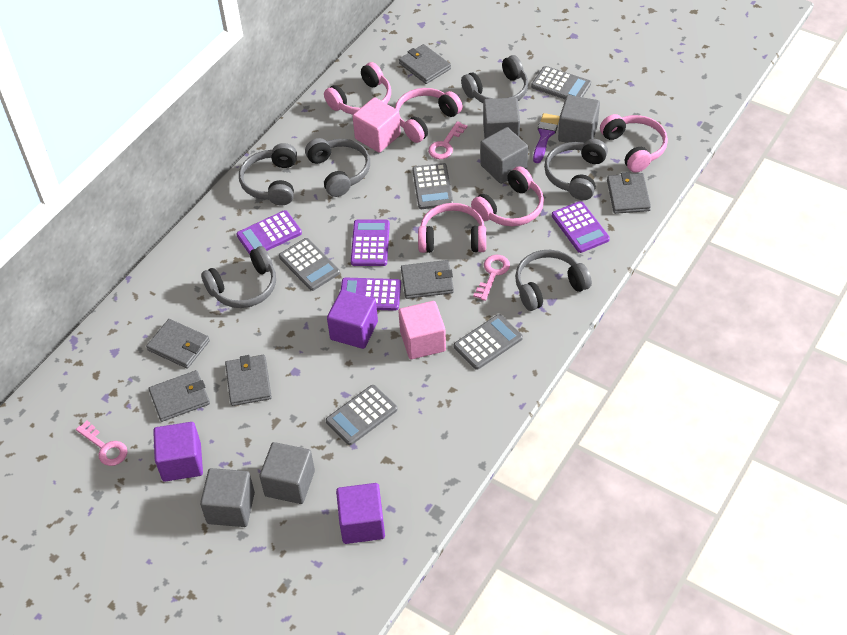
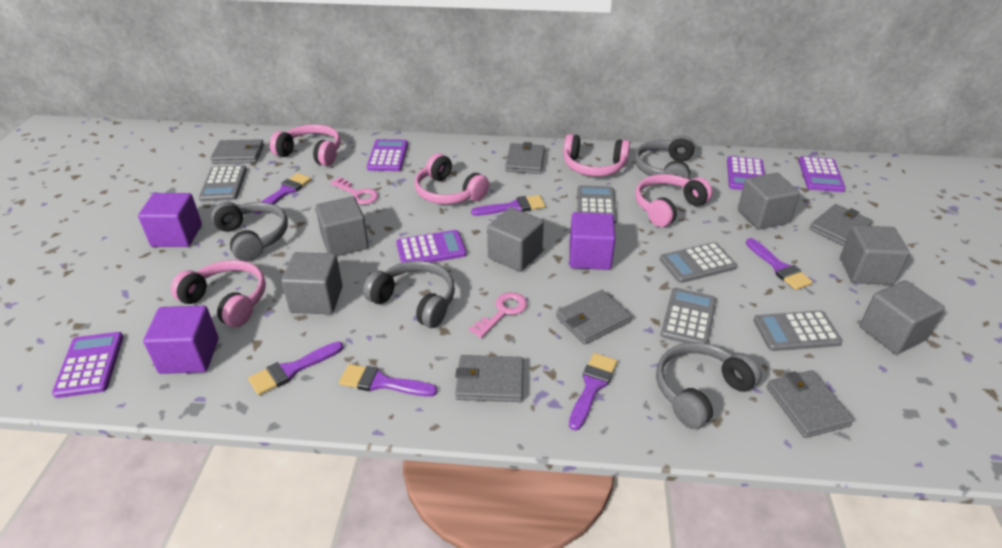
grey cube: [200,468,255,527] [259,442,315,504] [480,127,528,184] [483,98,520,138] [558,95,600,143] = 5 -> [281,252,343,314] [315,196,369,256] [487,207,544,272] [738,173,800,229] [840,226,910,285] [860,280,945,355] = 6
grey headphones: [201,246,276,308] [239,143,297,206] [305,138,370,197] [461,55,528,103] [515,250,592,311] [544,139,608,200] = 6 -> [211,202,288,262] [363,260,455,328] [635,135,695,188] [656,342,762,429] = 4
pink cube: [353,97,401,153] [398,301,446,359] = 2 -> none = 0
pink key: [76,421,127,466] [428,121,467,159] [473,255,510,301] = 3 -> [330,177,378,205] [469,292,527,338] = 2
purple brush: [533,113,560,163] = 1 -> [248,341,343,395] [254,173,311,214] [339,364,437,397] [471,195,545,216] [569,353,617,430] [746,238,813,290] = 6
purple calculator: [236,210,302,255] [341,278,401,311] [351,220,390,266] [552,201,610,253] = 4 -> [52,332,123,398] [367,139,408,171] [396,230,466,263] [727,156,765,190] [798,156,846,192] = 5

